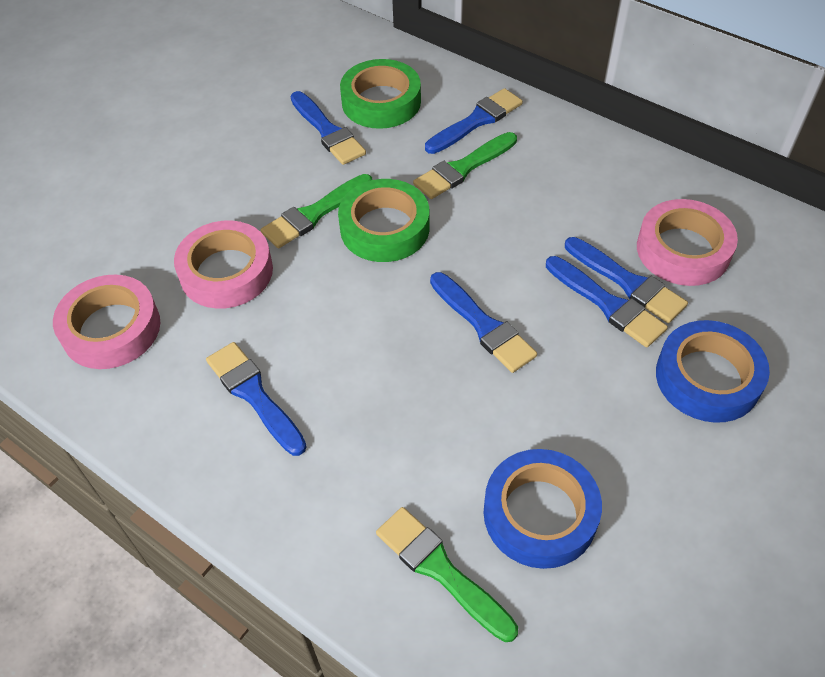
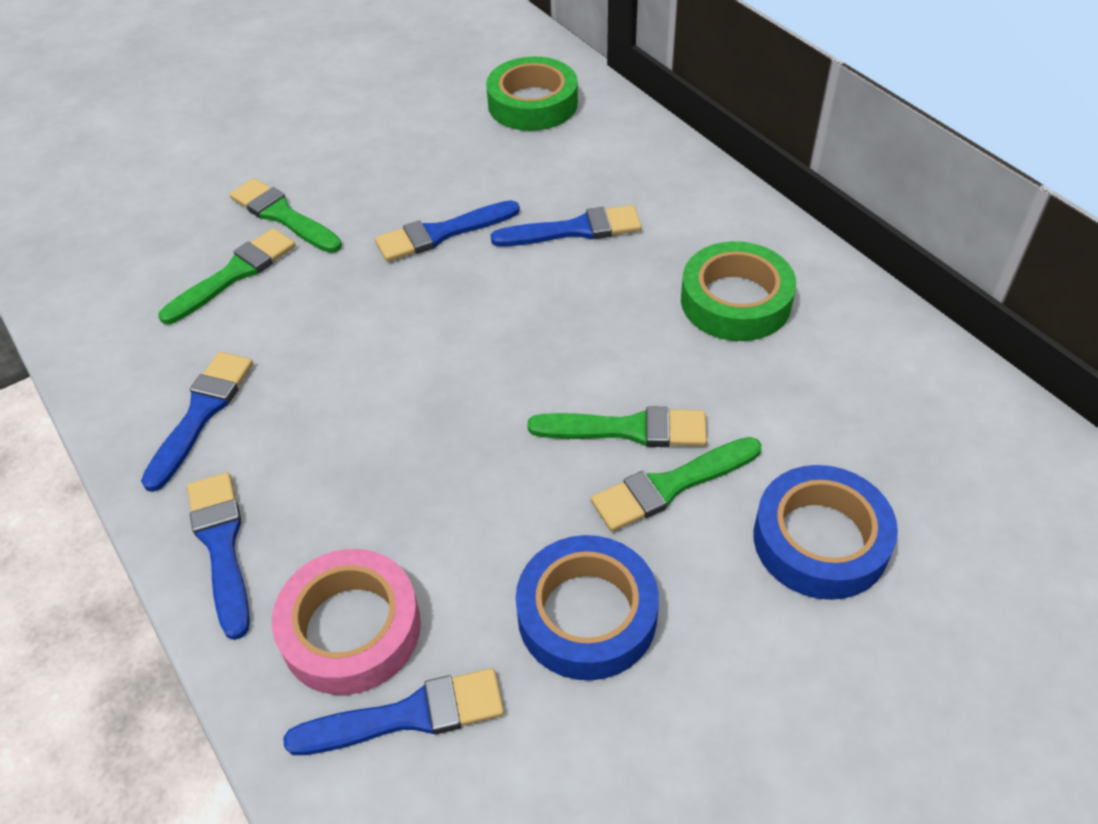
blue brush: [206,342,307,456] [290,91,366,165] [425,88,523,154] [430,272,537,373] [546,256,668,348] [565,237,688,323] = 6 -> [141,352,253,492] [187,472,250,640] [283,668,504,755] [375,200,520,262] [491,205,642,247] = 5
green brush: [261,174,372,248] [376,507,518,642] [413,132,517,199] = 3 -> [158,228,296,324] [230,178,342,253] [527,406,707,447] [591,437,762,532] = 4
pink tape: [53,275,160,369] [174,220,273,309] [637,199,738,286] = 3 -> [272,549,421,695] = 1

